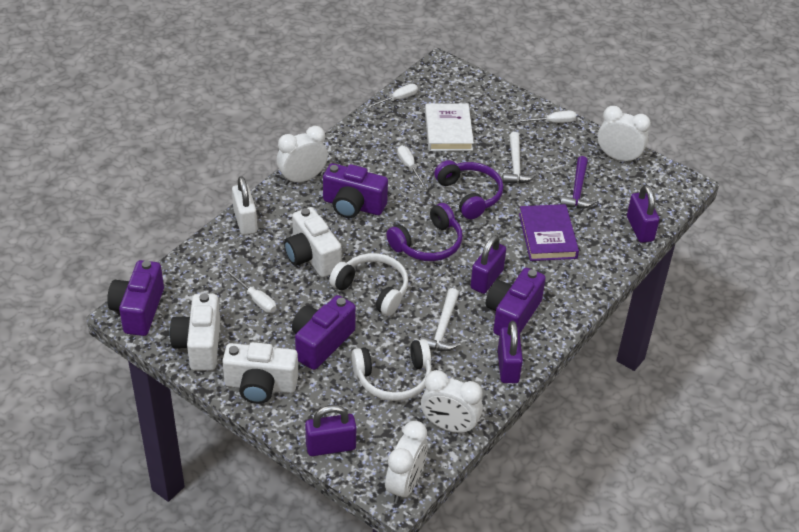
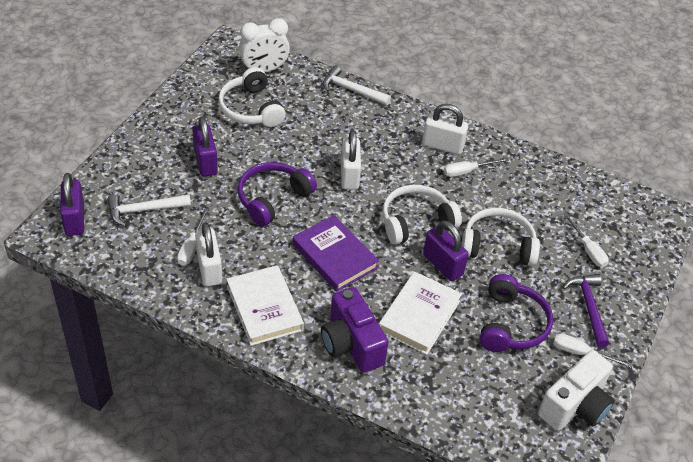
purple camera: [107,260,164,336] [292,295,356,370] [323,163,388,218] [486,268,546,336] = 4 -> [321,287,388,373] = 1
purple padlock: [305,405,356,456] [470,235,506,294] [498,321,523,383] [627,185,659,243] = 4 -> [60,173,84,236] [192,116,218,177] [423,220,469,281] = 3
white book: [425,103,474,151] = 1 -> [226,265,304,346] [379,271,462,355] = 2
white camera: [170,293,220,370] [222,342,299,404] [284,207,342,277] = 3 -> [538,350,614,431] = 1
white clock: [276,126,328,185] [385,421,428,503] [421,370,483,434] [598,106,651,164] = 4 -> [239,18,290,72] = 1
white headphones: [329,253,408,316] [352,339,432,401] = 2 -> [218,67,286,127] [382,185,462,245] [462,208,540,266] = 3
white padlock: [232,176,257,235] = 1 -> [195,222,222,286] [341,130,361,190] [422,104,468,155] = 3

